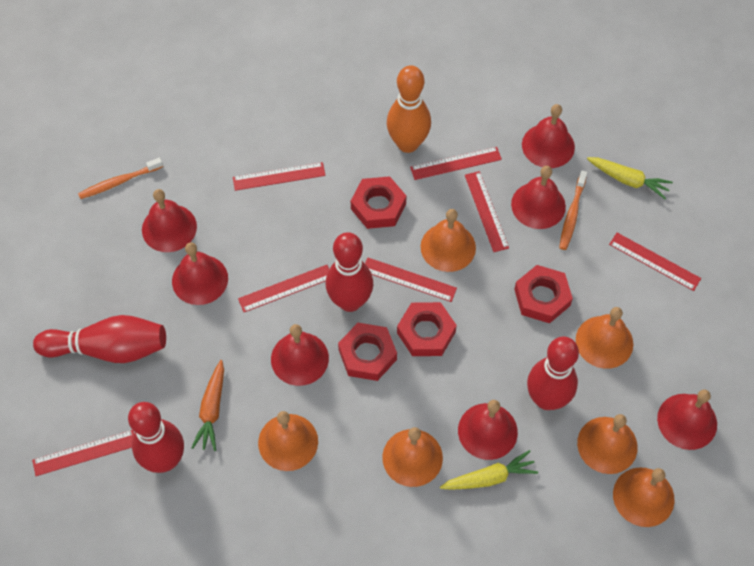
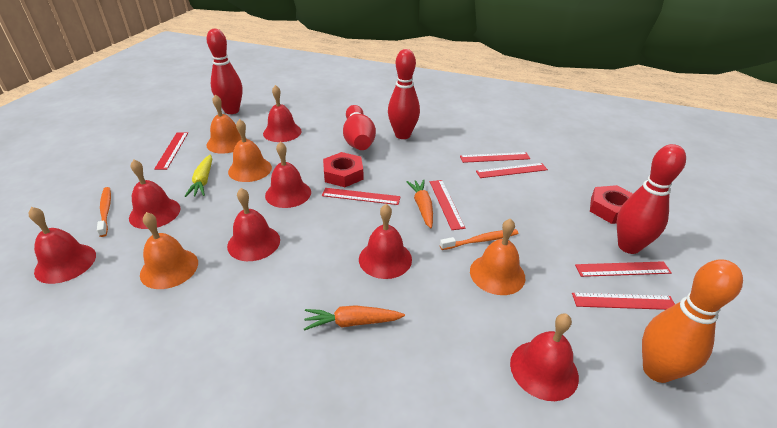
orange bell: [258,411,318,471] [382,427,443,487] [421,209,476,272] [576,307,633,369] [577,414,638,474] [613,467,675,527] = 6 -> [140,212,198,289] [206,94,247,154] [228,119,272,182] [470,218,525,295] = 4
orange carrot: [191,360,224,451] = 1 -> [304,305,405,331] [406,179,433,228] = 2
red nut: [338,323,397,381] [351,176,407,229] [397,302,457,356] [514,265,573,323] = 4 -> [323,152,364,187] [590,185,633,224] = 2
yellow carrot: [440,450,538,490] [587,157,673,199] = 2 -> [185,155,212,197] = 1

